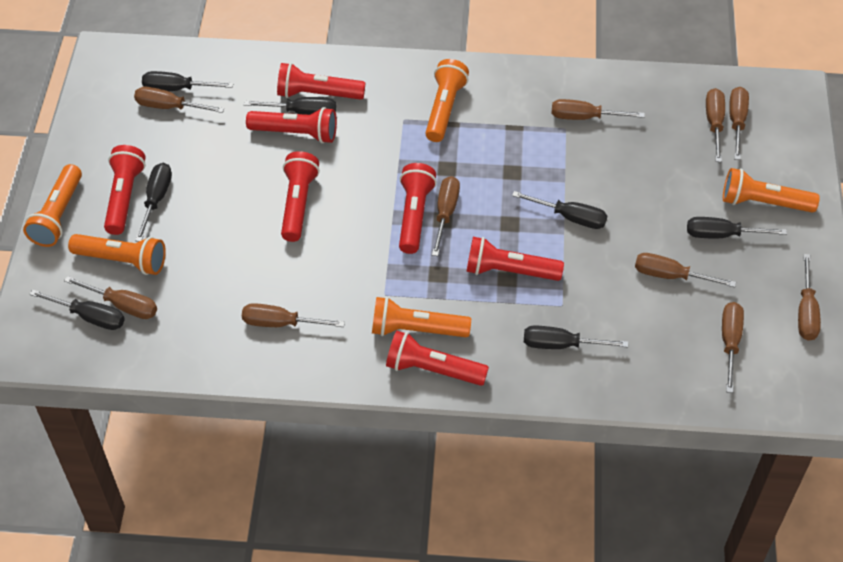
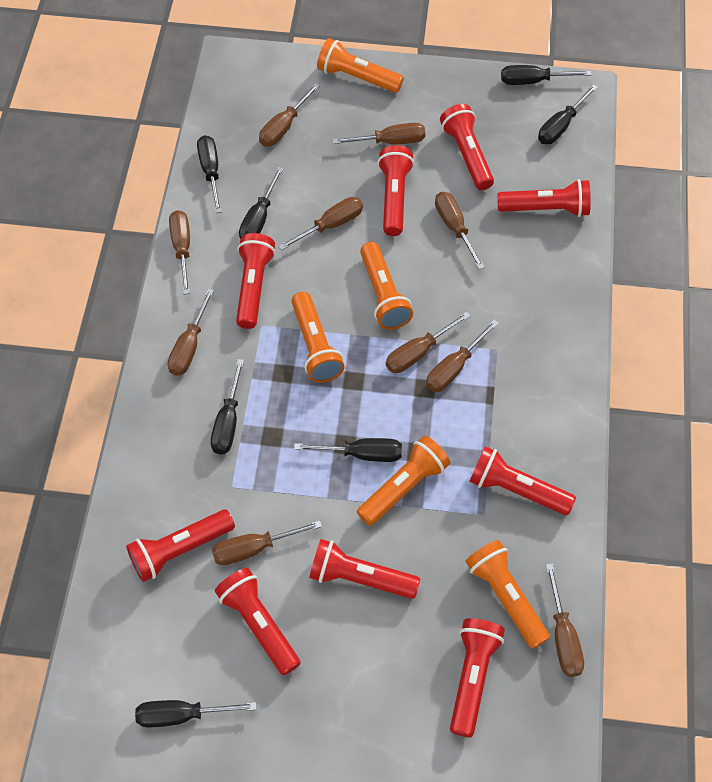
red flashlight: [104,145,146,235] [246,107,337,143] [277,63,365,100] [281,151,320,242] [386,331,489,386] [399,163,437,254] [467,237,564,281] = 7 -> [126,509,235,582] [215,568,301,676] [236,233,276,329] [309,539,420,599] [378,145,414,236] [440,104,494,190] [450,618,505,737] [469,446,576,515] [498,179,591,217] = 9

